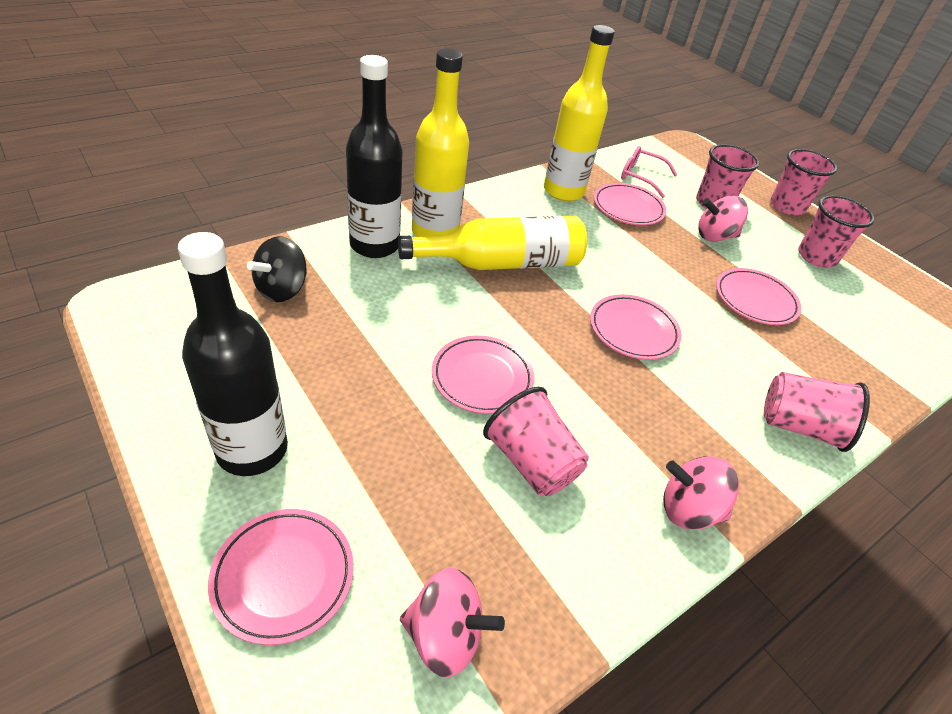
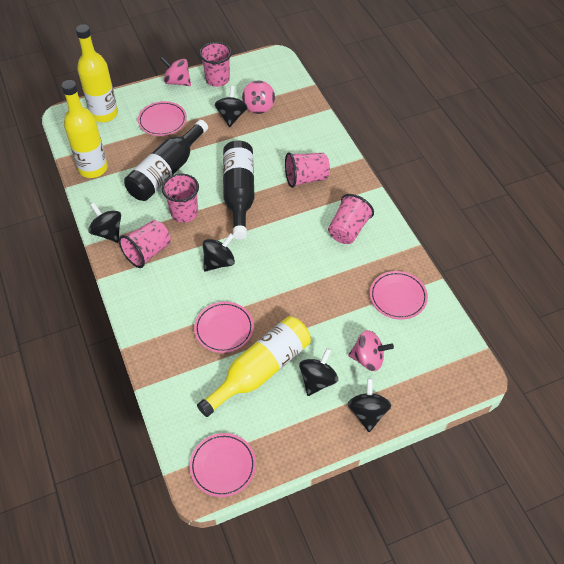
black spinning top: [247,236,307,302] = 1 -> [88,203,121,243] [203,233,235,272] [215,86,248,127] [299,348,338,396] [348,378,391,432] = 5
pink glasses: [621,146,677,198] = 1 -> none = 0
pink plate: [208,509,354,645] [432,335,535,414] [590,294,682,360] [594,183,667,225] [716,268,802,325] = 5 -> [138,101,187,136] [189,433,256,497] [194,302,254,353] [370,271,428,320] = 4

